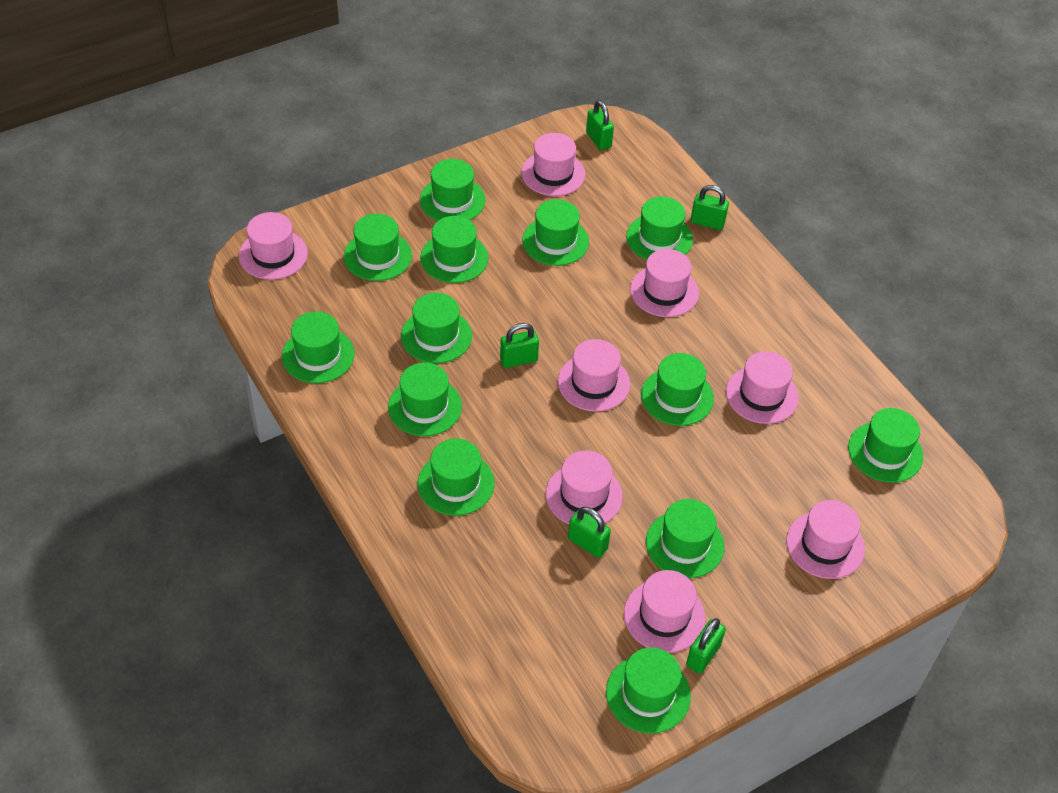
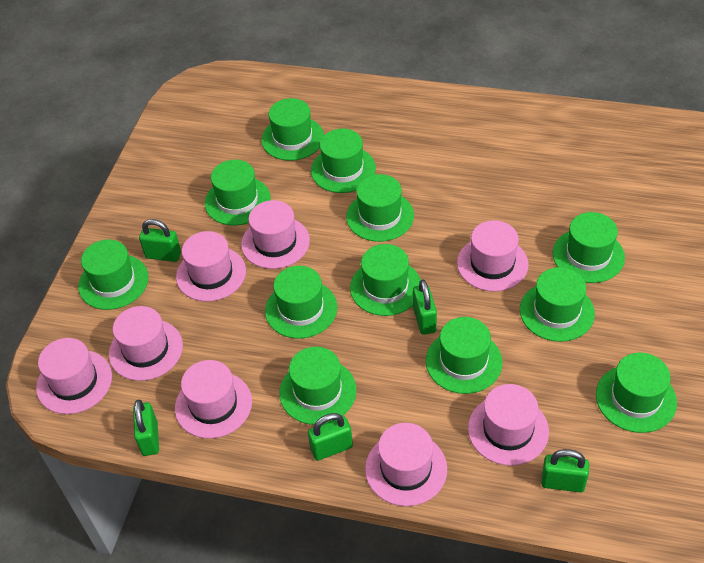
green hat: [282,312,354,383] [344,214,412,281] [388,362,462,436] [401,293,472,363] [418,438,495,516] [420,159,485,221] [420,216,488,283] [522,199,589,266] [606,647,691,734] [626,197,693,260] [641,353,714,426] [646,499,724,578] [848,408,923,483] = 13 -> [78,239,148,310] [205,160,271,225] [261,98,324,161] [265,266,337,339] [279,347,357,425] [311,129,376,193] [346,174,414,242] [350,244,421,316] [426,317,502,394] [520,267,595,342] [553,212,625,283] [596,353,677,433] = 12

